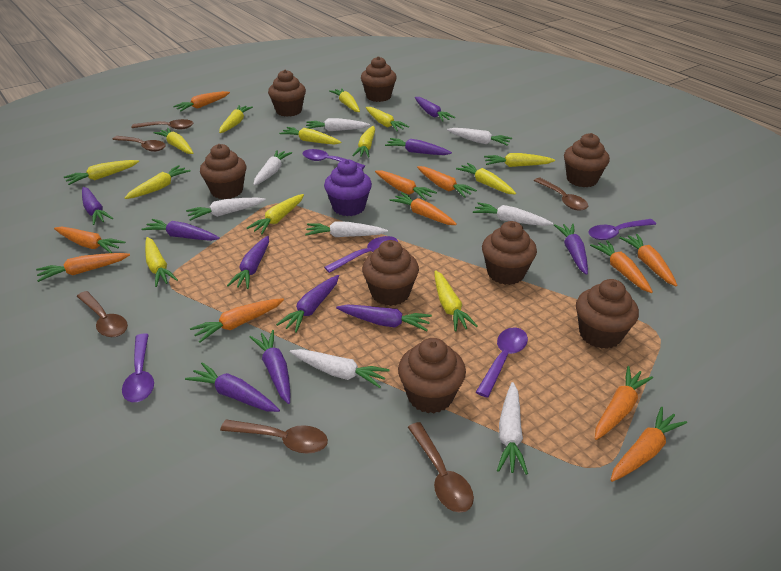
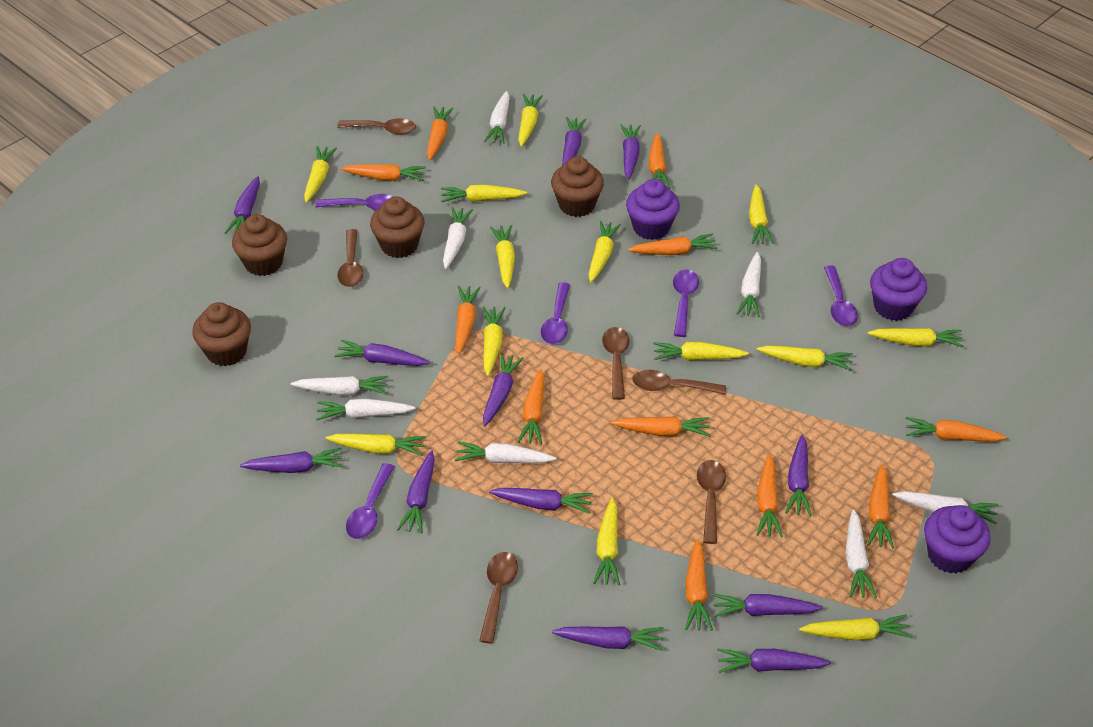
brown cupcake: [200,144,246,199] [268,70,306,117] [361,56,397,102] [362,240,419,306] [398,338,466,413] [482,221,537,285] [564,133,610,187] [576,279,639,349] = 8 -> [192,302,251,366] [232,214,287,276] [370,197,424,258] [551,156,604,217] = 4
purple carrot: [82,187,113,225] [141,219,220,241] [185,362,280,412] [227,236,269,289] [250,330,290,404] [276,275,339,333] [336,304,432,331] [385,138,452,155] [415,97,455,121] [554,224,588,275] = 10 -> [225,176,260,234] [240,448,342,473] [335,340,430,366] [397,450,435,533] [483,353,524,426] [489,488,593,514] [552,626,663,651] [562,117,587,165] [621,124,641,180] [712,594,823,617] [717,648,831,673] [785,435,812,516] = 12
purple cupcake: [324,159,372,216] = 1 -> [626,179,680,240] [870,258,927,321] [924,505,991,573] = 3

